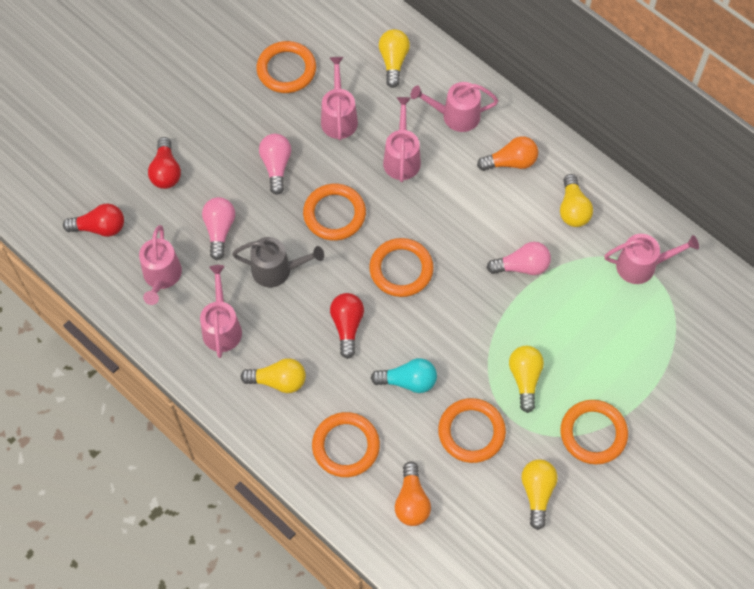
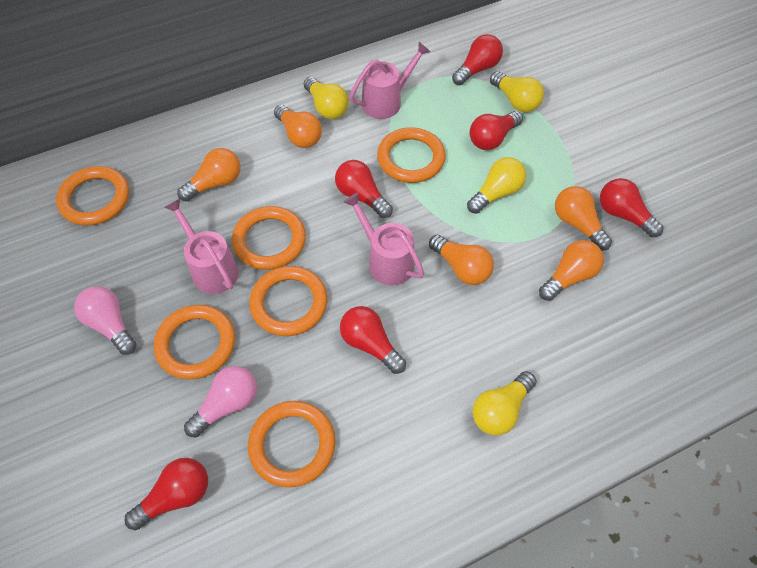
grey watering can: [232,237,324,287] = 1 -> none = 0
orange light bulb: [395,462,431,526] [477,136,538,171] = 2 -> [177,148,241,202] [274,105,322,148] [429,235,494,285] [539,240,604,301] [555,186,612,251] = 5
pink light bulb: [202,197,235,260] [259,134,291,195] [487,242,551,275] = 3 -> [74,286,137,355] [184,366,257,437] = 2
pink watering can: [139,225,182,305] [200,265,242,358] [321,57,358,140] [383,97,421,182] [411,82,498,132] [604,234,699,284] = 6 -> [164,199,239,294] [343,193,424,285] [349,42,430,119] = 3
red light bulb: [63,203,124,237] [148,137,181,189] [330,293,364,359] = 3 -> [125,458,208,530] [335,160,393,218] [340,306,406,374] [452,34,503,85] [469,111,523,150] [600,178,663,237] = 6
turquoise light bulb: [371,358,437,393] = 1 -> none = 0
yellow light bulb: [240,358,306,393] [379,29,410,88] [509,346,544,413] [521,459,558,530] [560,174,593,227] = 5 -> [304,77,349,119] [467,157,526,214] [473,371,537,436] [490,71,544,112] = 4

